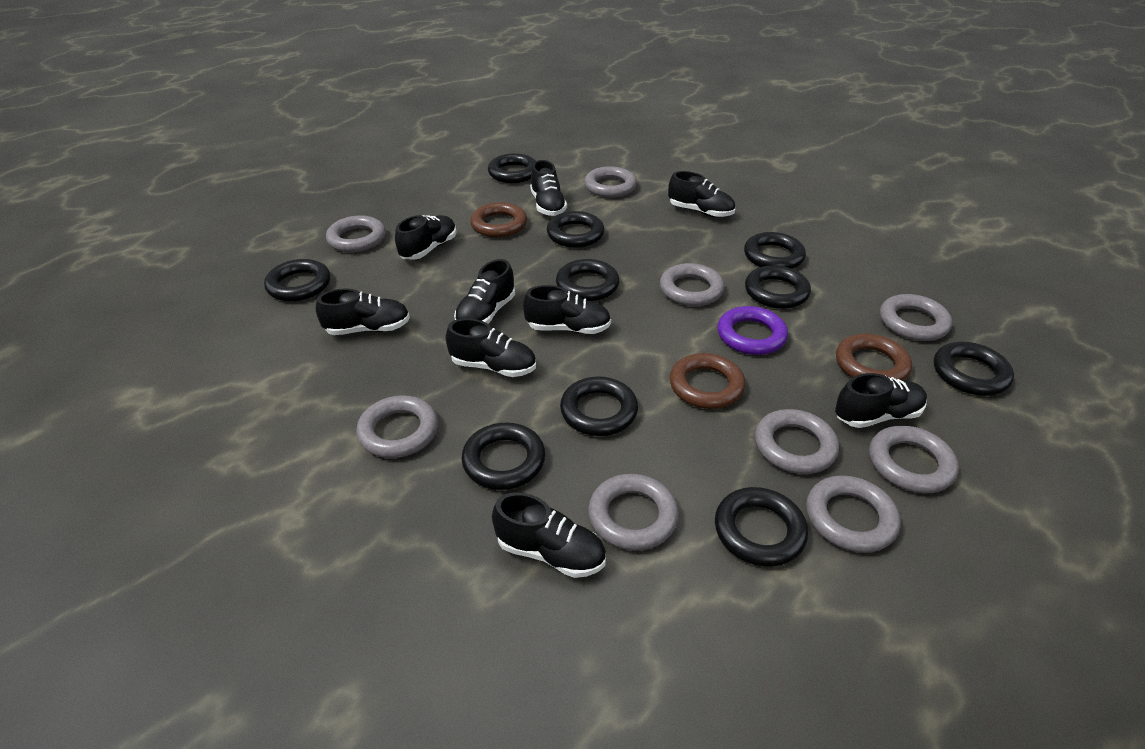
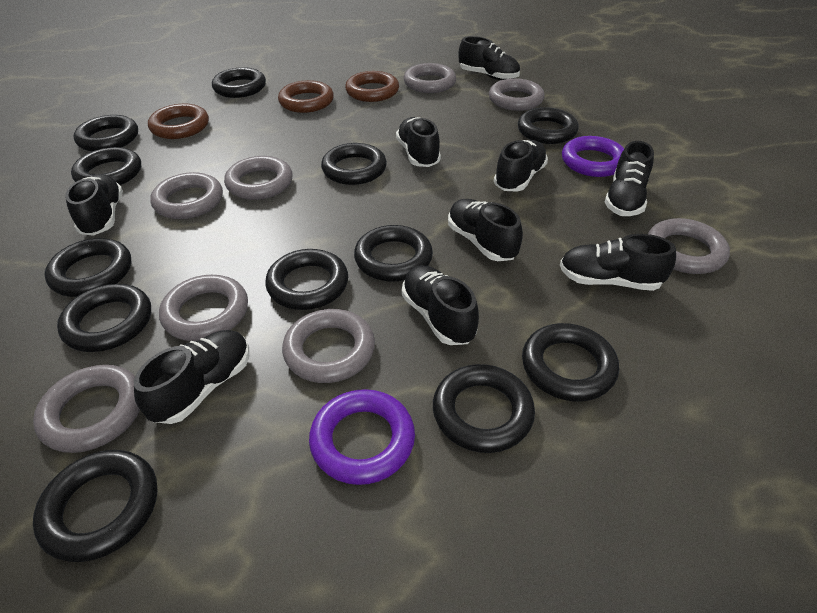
black ring: [264,259,330,301] [461,423,545,490] [488,153,536,183] [547,211,604,248] [556,259,620,301] [560,377,638,436] [715,487,808,567] [744,232,806,269] [745,265,811,309] [934,342,1014,396] = 10 -> [33,450,158,562] [45,238,131,297] [57,284,151,352] [71,147,141,185] [74,115,138,152] [212,67,266,98] [265,249,348,310] [321,143,387,185] [354,225,433,282] [433,364,535,453] [518,107,579,144] [522,323,619,402] = 12
grey ring: [326,215,386,252] [356,395,438,458] [584,166,637,198] [588,474,679,551] [660,263,725,306] [755,409,839,474] [806,475,901,553] [869,426,959,493] [880,294,952,341] = 9 -> [33,365,140,453] [150,172,223,219] [159,275,248,341] [224,156,293,200] [282,309,375,383] [404,63,456,93] [489,78,545,111] [648,218,730,274] = 8
purple ring: [718,306,788,355] = 1 -> [309,389,415,485] [562,136,624,177] = 2

